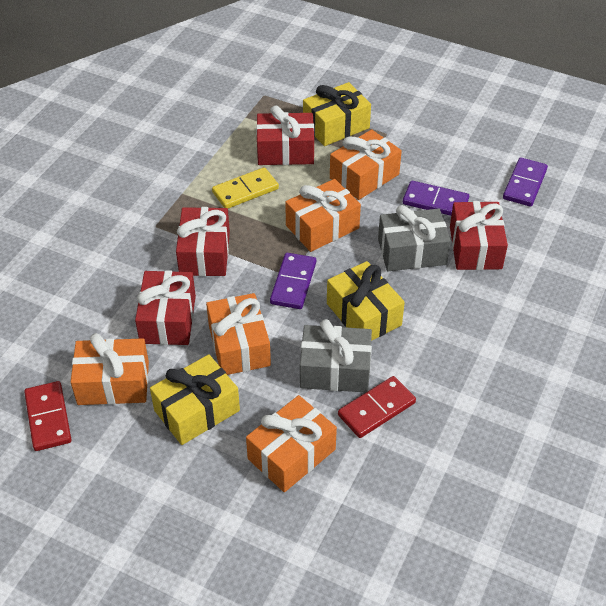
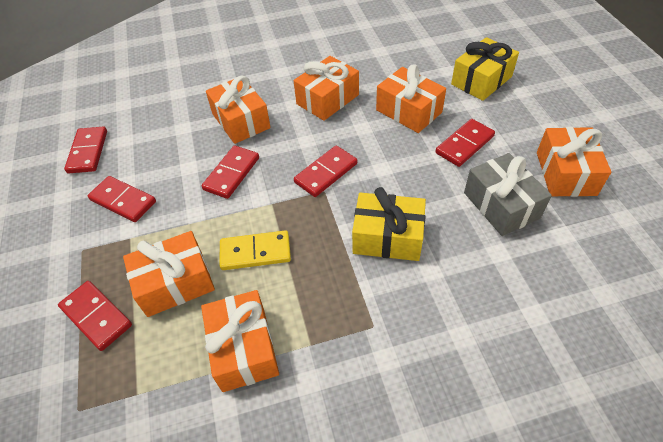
grey gift: [300,319,372,393] [378,205,451,271] = 2 -> [464,153,552,236] = 1
orange gift: [71,333,149,405] [206,293,271,375] [246,395,337,492] [285,179,361,252] [330,129,402,200] = 5 -> [123,231,215,317] [201,290,279,392] [206,75,271,144] [294,56,359,121] [376,64,446,133] [537,127,611,197] = 6
purple domino: [270,253,316,309] [403,181,469,216] [503,157,548,207] = 3 -> none = 0
red domino: [24,381,72,451] [338,376,416,438] = 2 -> [58,281,132,351] [64,127,107,173] [88,176,156,222] [202,145,259,199] [294,145,357,197] [435,119,495,167] = 6
red gift: [135,270,196,345] [176,207,230,276] [256,106,314,165] [450,201,508,270] = 4 -> none = 0
yellow gift: [150,354,240,445] [303,82,371,146] [327,261,405,341] = 3 -> [352,187,426,261] [451,37,519,101] = 2

